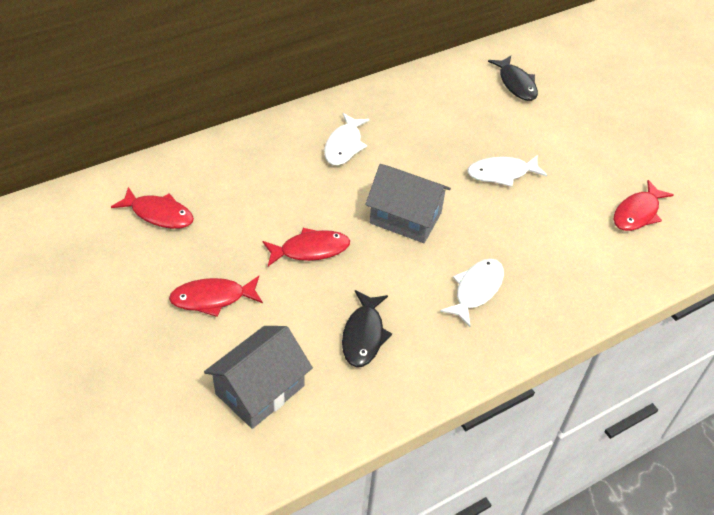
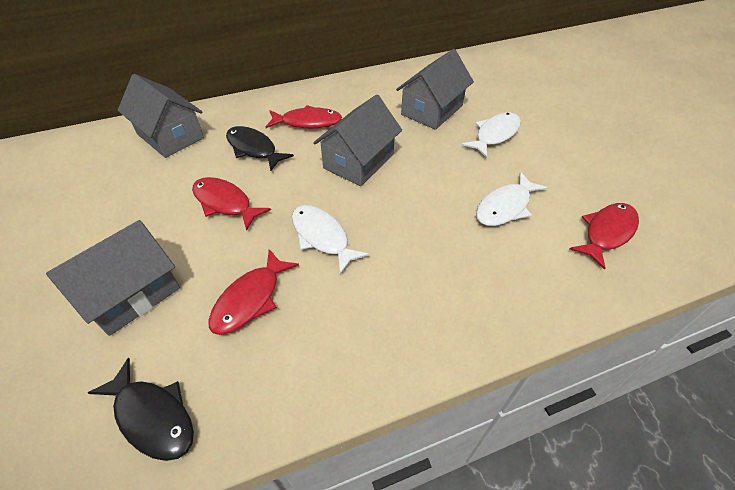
grey house: [204,326,313,429] [365,164,451,243] = 2 -> [46,220,180,336] [118,74,204,158] [313,95,402,186] [396,49,474,130] = 4

